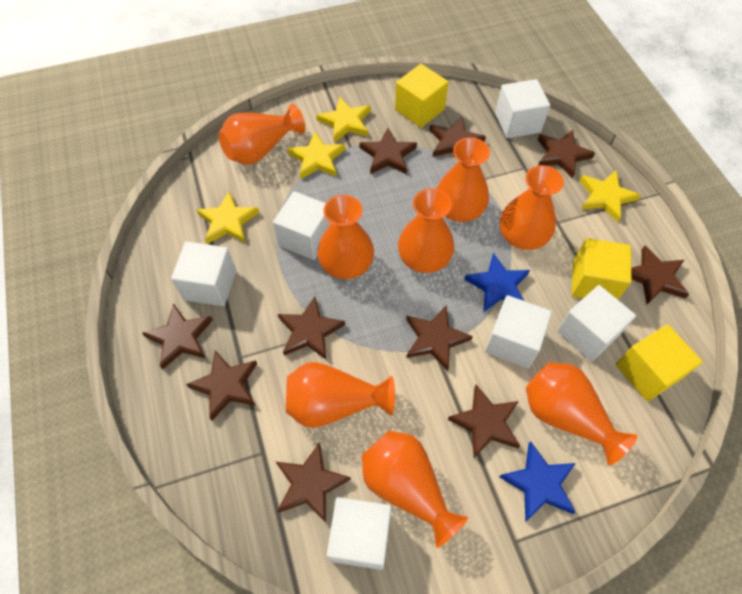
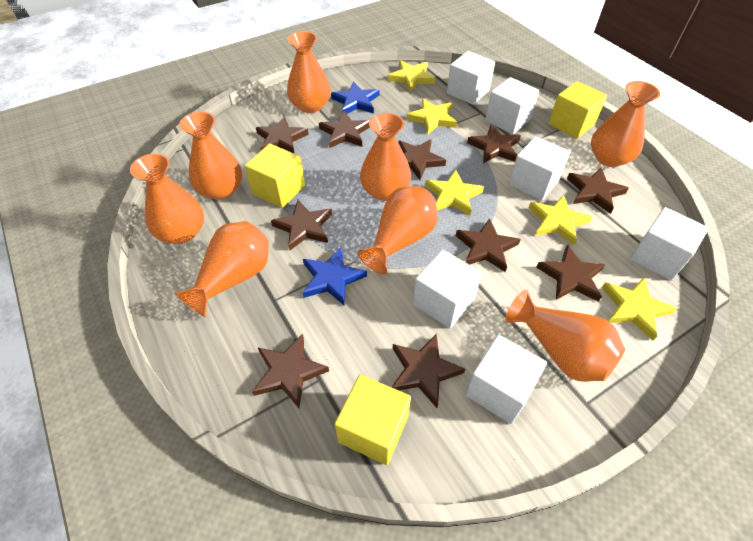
yellow star: [197,192,259,244] [287,131,345,179] [316,97,371,142] [579,170,641,222] = 4 -> [388,60,435,92] [406,98,457,135] [425,170,484,215] [529,195,592,245] [602,277,677,341] = 5

